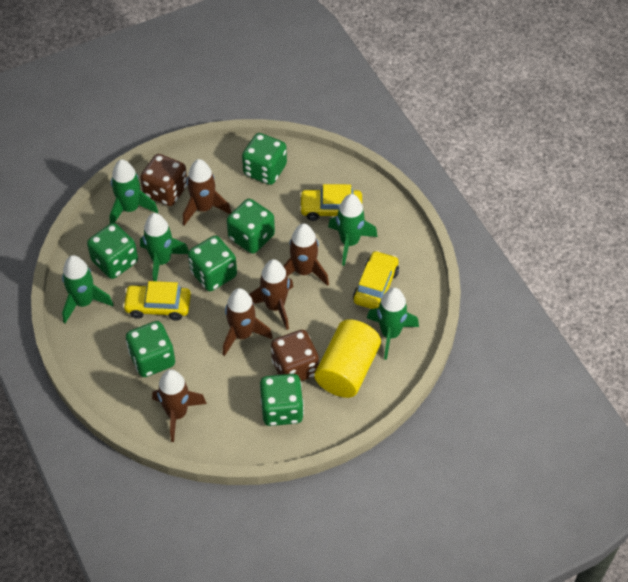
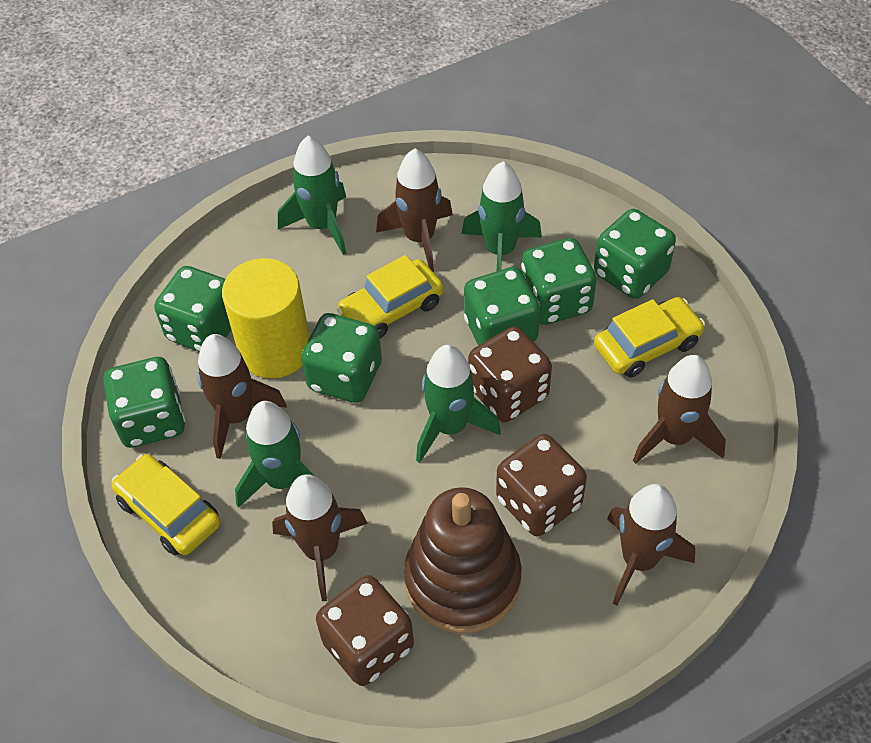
brown dice: [140,154,187,206] [271,330,319,381] = 2 -> [316,575,414,686] [468,326,552,422] [496,434,587,536] = 3
brown stacking toy: none = 0 -> [404,487,522,634] = 1
green rocket: [62,255,114,323] [109,159,158,224] [140,213,189,281] [328,194,378,266] [367,287,419,360] = 5 -> [235,401,316,508] [278,136,347,255] [416,345,501,463] [462,162,542,271] = 4

